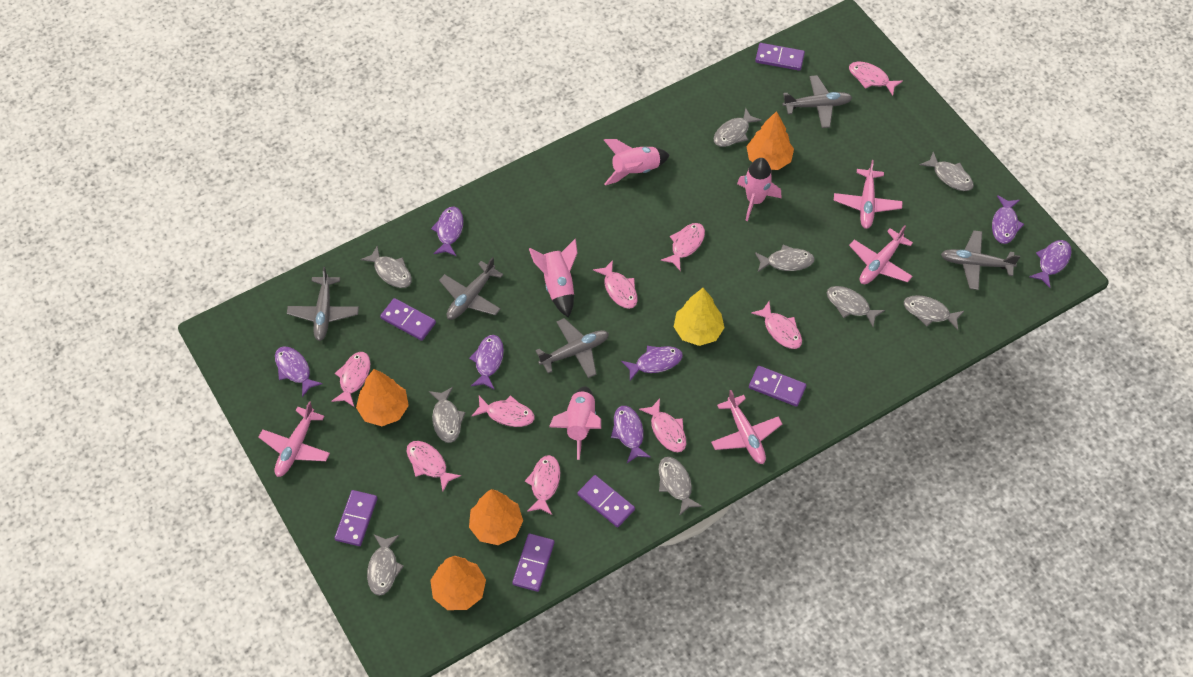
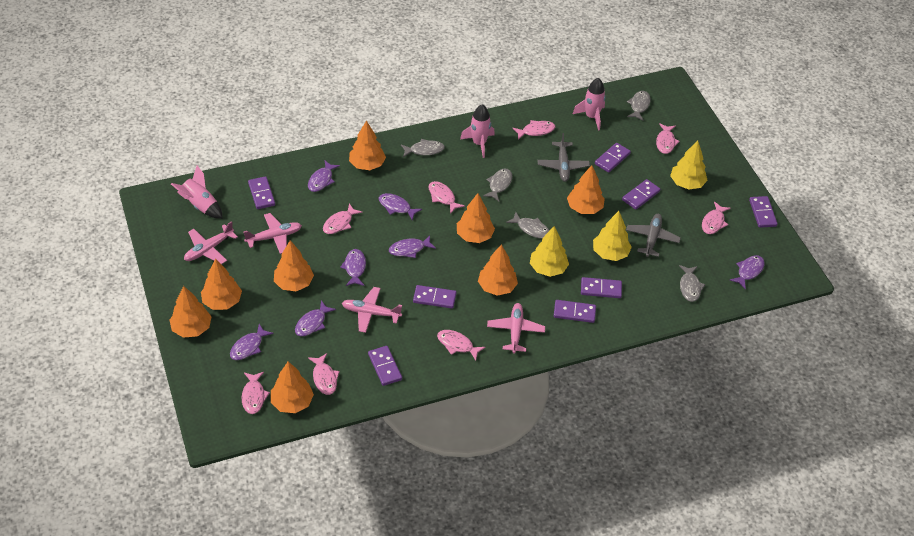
grey fish: [360,246,412,288] [367,534,404,596] [429,387,466,443] [659,457,703,516] [714,108,762,147] [755,245,814,272] [827,286,885,327] [904,295,964,330] [920,152,974,191] = 9 -> [401,139,445,157] [483,168,512,201] [506,212,550,239] [627,91,651,121] [679,265,705,302] = 5
grey plane: [287,267,359,341] [439,257,503,320] [535,318,609,378] [783,75,853,128] [941,230,1020,290] = 5 -> [538,133,590,182] [626,214,681,257] = 2
orange tree: [356,369,409,426] [430,556,486,610] [469,489,523,545] [746,111,794,170] = 4 -> [170,286,212,338] [201,259,242,310] [271,361,314,413] [274,240,314,291] [349,121,386,170] [457,193,495,243] [478,244,518,296] [567,165,605,214] = 8
pink fish: [331,352,370,407] [407,441,461,491] [472,395,534,427] [525,455,560,515] [593,260,638,309] [639,399,686,452] [661,223,705,271] [751,302,802,349] [849,62,903,95] = 9 -> [241,372,270,414] [308,353,340,395] [323,203,363,234] [428,181,465,214] [437,330,485,361] [512,120,555,140] [656,123,680,154] [702,202,731,234] = 8
pink rocket: [529,239,578,317] [549,386,601,460] [604,139,669,185] [737,158,782,221] = 4 -> [171,166,223,219] [460,104,495,158] [573,78,606,130] = 3
purple domino: [335,490,377,546] [380,298,436,341] [512,534,554,592] [578,475,635,527] [749,366,806,407] [755,43,805,71] = 6 -> [248,176,275,209] [368,346,402,386] [413,285,457,309] [554,300,596,323] [581,277,622,298] [595,143,631,173] [622,179,660,210] [749,196,778,228] = 8
yellow tree: [674,288,725,346] = 1 -> [530,226,569,277] [593,211,632,261] [670,141,708,190] = 3

